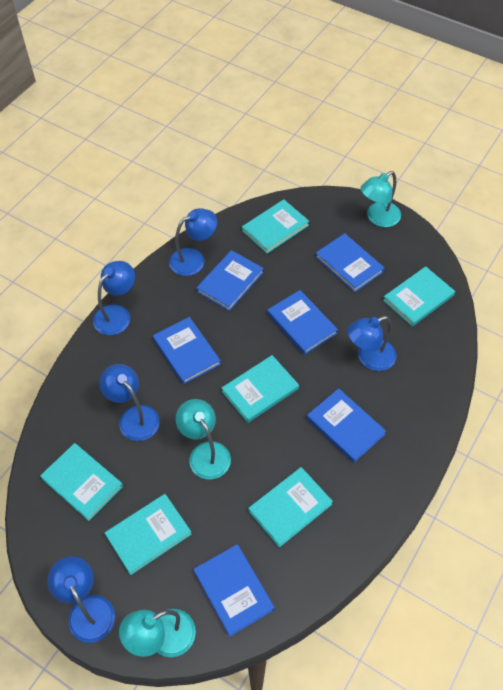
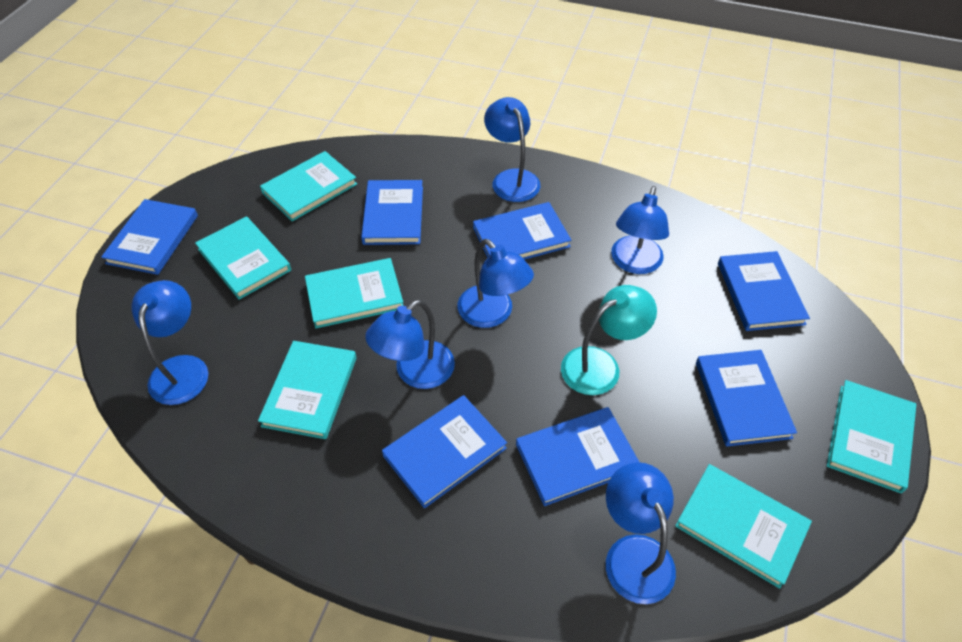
blue book: [153,317,221,384] [194,544,275,637] [196,250,264,311] [267,290,338,355] [307,388,386,463] [316,233,384,292] = 6 -> [101,199,198,275] [361,180,423,245] [382,395,507,508] [473,202,571,260] [516,407,640,506] [696,350,797,447] [718,251,810,331] = 7
blue lamp: [47,556,115,643] [93,261,135,335] [99,364,160,441] [169,208,217,276] [347,316,396,371] = 5 -> [131,280,208,405] [365,300,455,389] [458,239,534,328] [484,97,540,202] [606,462,676,604] [611,186,669,274] = 6
turquoise lamp: [119,609,196,657] [176,399,231,480] [360,171,401,227] = 3 -> [561,285,657,395] = 1

